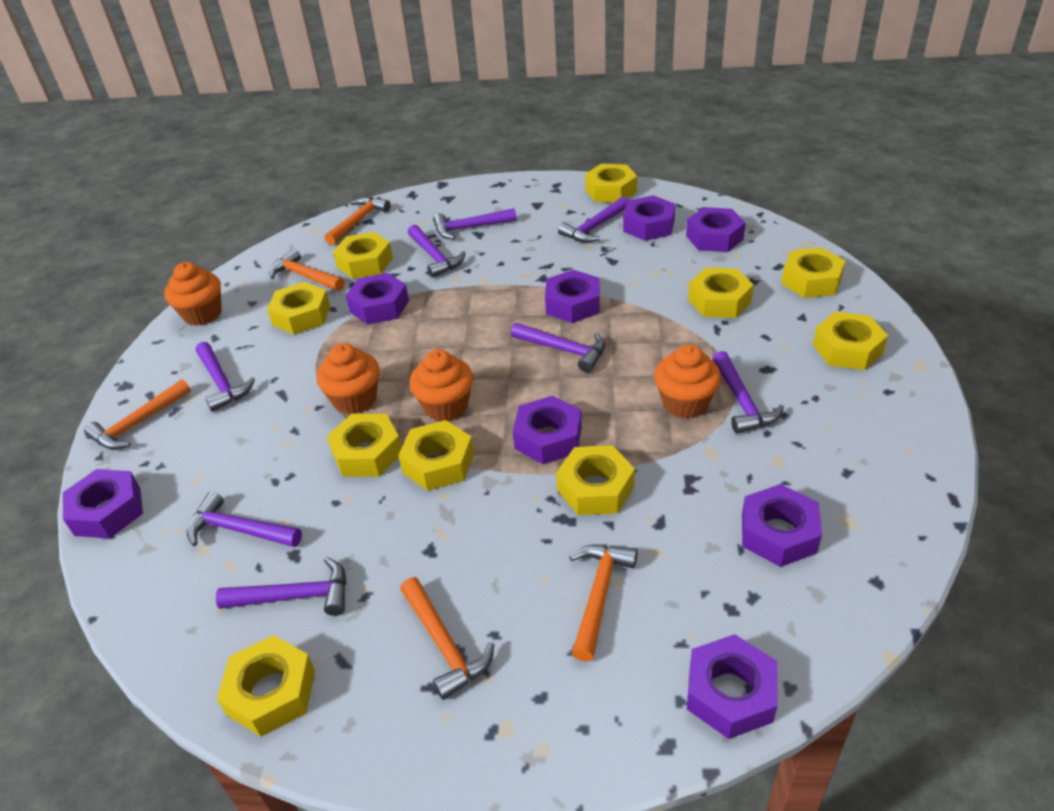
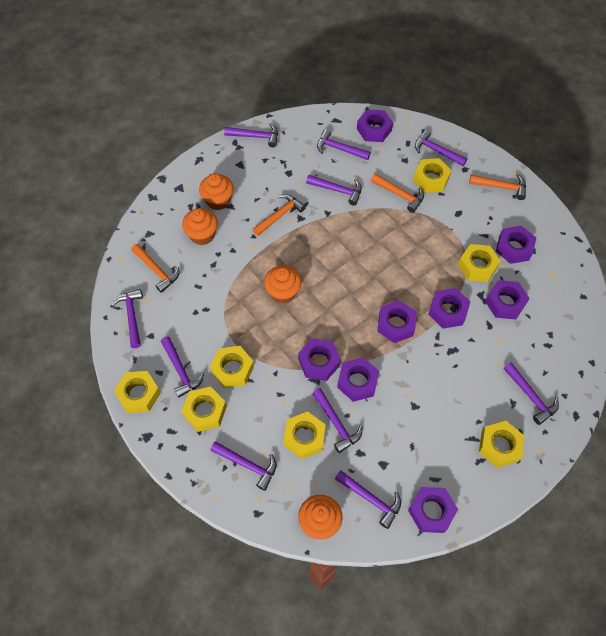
orange hammer: [84,379,191,450] [269,248,345,291] [324,197,391,245] [400,577,494,700] [569,544,638,662] = 5 -> [131,244,180,293] [253,194,306,236] [371,174,424,213] [469,174,526,200] = 4
purple hammer: [186,492,302,547] [196,342,255,412] [216,557,346,616] [408,225,466,278] [433,208,517,239] [511,323,605,372] [558,196,629,243] [712,351,784,434] = 8 -> [111,289,143,348] [161,336,204,398] [210,441,276,491] [224,123,278,147] [306,175,362,205] [312,388,363,453] [317,129,371,160] [335,470,401,529] [415,130,467,166] [504,362,559,425] = 10
yellow nut: [217,635,315,737] [267,282,331,335] [327,414,402,477] [333,232,393,279] [398,420,474,491] [556,445,635,515] [585,164,637,203] [688,268,754,318] [781,248,846,298] [813,312,888,370] = 10 -> [114,371,161,413] [181,386,227,432] [210,346,254,388] [284,411,326,459] [413,158,451,193] [458,244,501,282] [479,421,525,468] = 7

